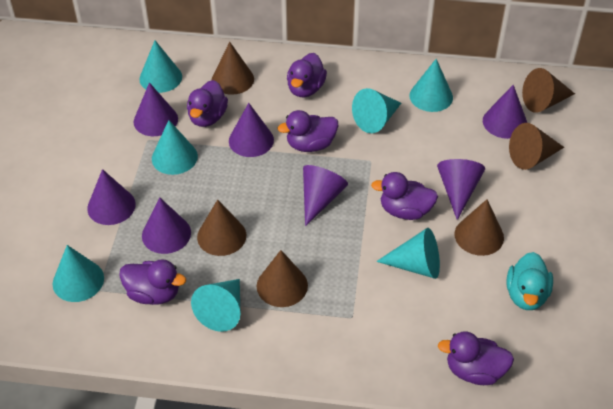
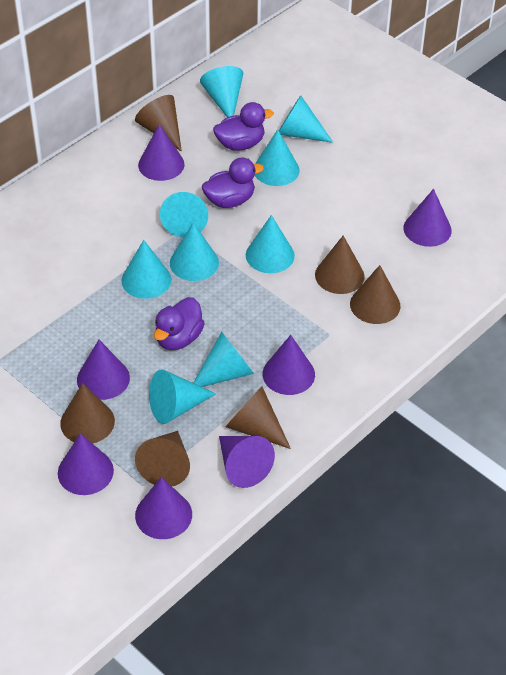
purple duck: [119,259,186,305] [187,80,228,127] [277,110,338,152] [287,53,327,97] [371,172,438,220] [438,331,514,385] = 6 -> [154,297,205,350] [202,157,264,208] [213,102,274,151] = 3
turquoise cone: [53,245,104,302] [139,40,182,93] [152,120,198,175] [191,279,240,332] [352,88,401,133] [376,228,440,279] [409,59,453,112] = 7 -> [121,240,171,299] [149,369,216,424] [160,192,208,237] [170,223,219,281] [193,332,254,387] [200,66,243,117] [246,215,295,273] [255,129,300,186] [279,95,333,143] = 9
turquoise duck: [507,252,553,310] = 1 -> none = 0

